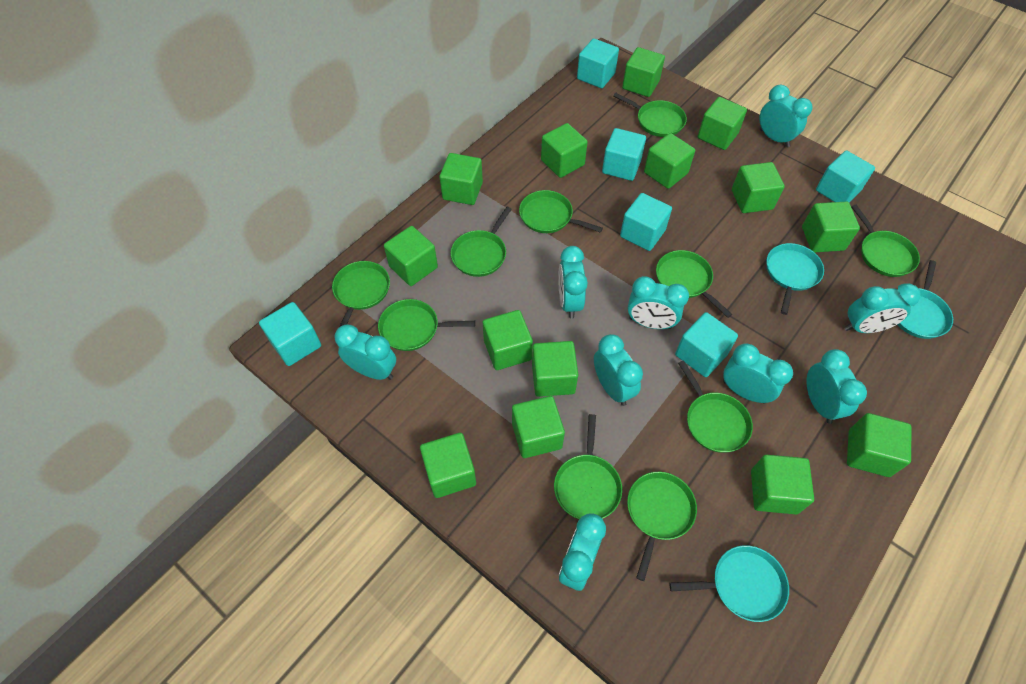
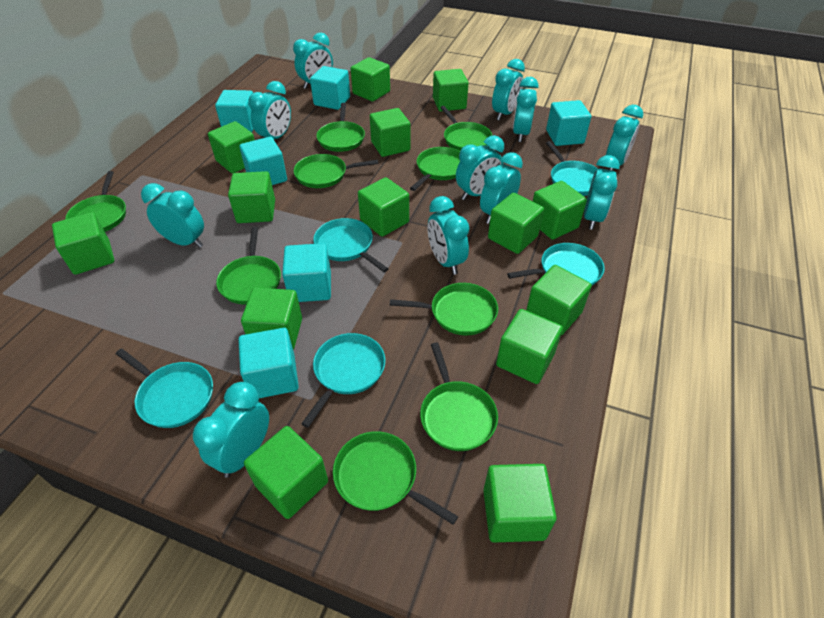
green pan: [332,261,390,327] [378,299,475,351] [451,207,512,277] [519,190,603,233] [554,414,622,519] [613,93,687,137] [627,472,697,581] [656,250,732,318] [678,360,753,453] [851,205,920,277] = 10 -> [65,171,126,232] [216,227,281,304] [294,154,378,188] [316,103,365,152] [333,431,458,525] [390,283,498,336] [410,147,460,191] [420,343,498,451] [440,106,492,151] = 9
turquoise clock: [334,324,396,380] [558,246,588,319] [559,513,606,591] [594,334,643,406] [628,276,689,329] [723,344,793,404] [759,85,813,147] [807,349,867,424] [844,283,921,333] = 9 -> [141,183,204,248] [193,382,269,478] [249,81,291,139] [293,32,333,89] [428,196,469,275] [456,135,504,200] [480,152,523,224] [492,59,525,121] [513,77,539,142] [584,155,620,230] [606,105,643,170] = 11
turquoise pan: [669,545,789,622] [766,243,824,315] [897,260,953,339] = 3 -> [116,348,213,428] [301,333,385,428] [313,218,389,272] [507,243,605,286] [546,141,598,196] = 5

